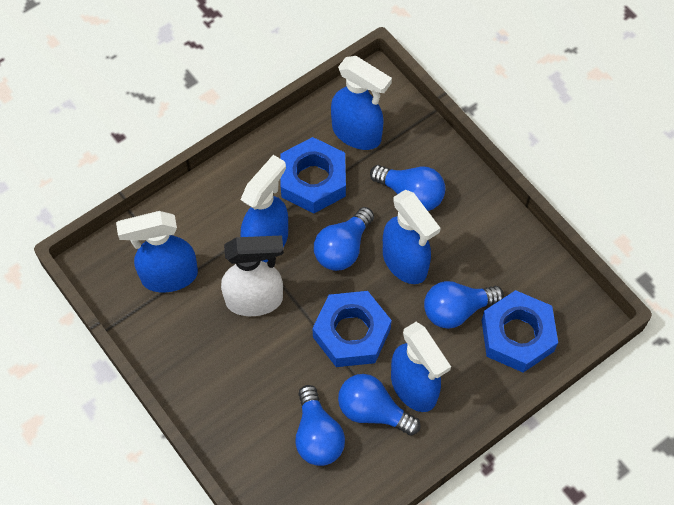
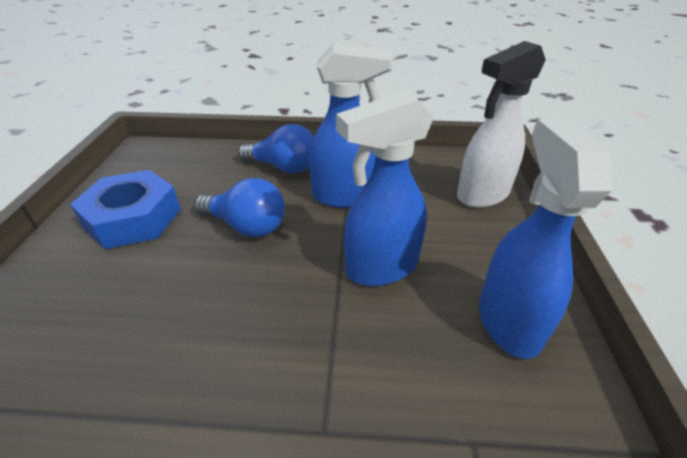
blue light bulb: [295,385,345,466] [314,207,374,271] [338,374,421,435] [370,165,445,211] [424,281,504,329] = 5 -> [194,178,285,237] [238,124,314,173] = 2
blue nut: [281,137,346,213] [313,291,392,367] [482,290,558,373] = 3 -> [70,170,181,249] = 1
blue spray bottle: [116,211,198,292] [240,155,288,262] [331,56,392,150] [383,189,441,284] [391,322,451,412] = 5 -> [309,43,393,208] [336,91,434,286] [479,119,613,359] = 3

